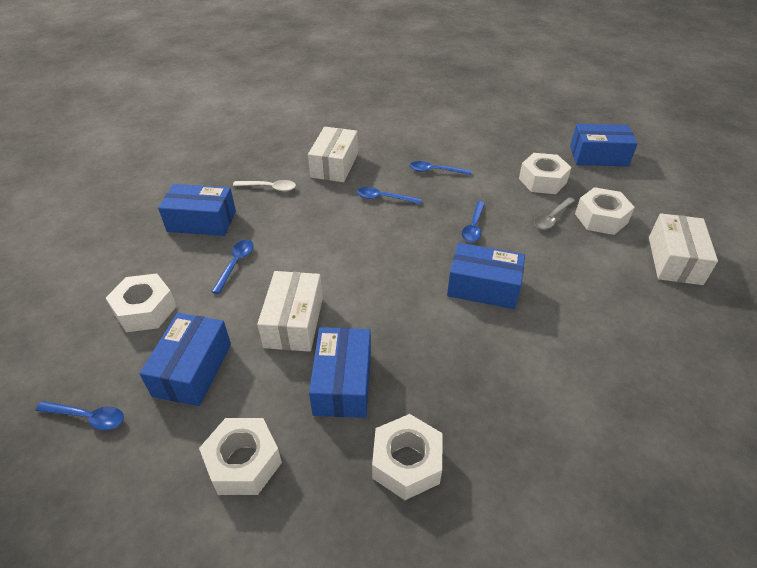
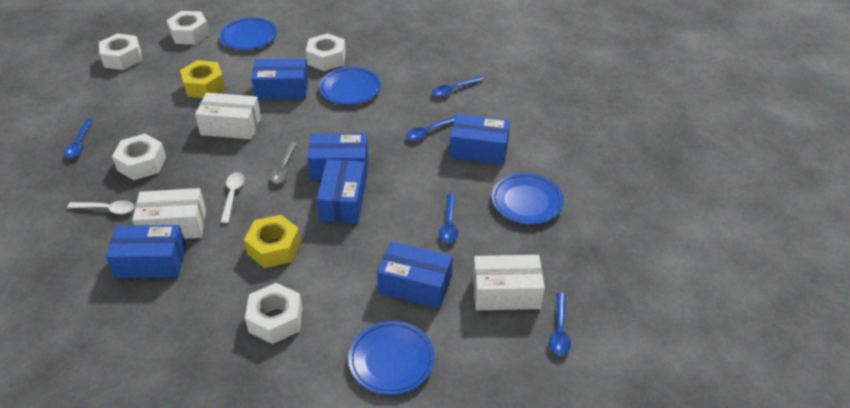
blue box: [139,313,231,406] [158,184,236,236] [309,327,371,418] [447,243,525,309] [570,124,638,167] = 5 -> [106,225,186,278] [251,59,308,100] [307,134,368,180] [316,159,366,223] [377,241,453,308] [450,114,510,164] = 6
blue plate: none = 0 -> [220,17,277,50] [319,67,381,105] [348,321,435,395] [492,173,564,224] = 4
white spoon: [233,180,296,191] = 1 -> [67,200,134,214] [220,172,245,223] = 2
yellow nut: none = 0 -> [180,60,225,98] [244,215,301,268] = 2

